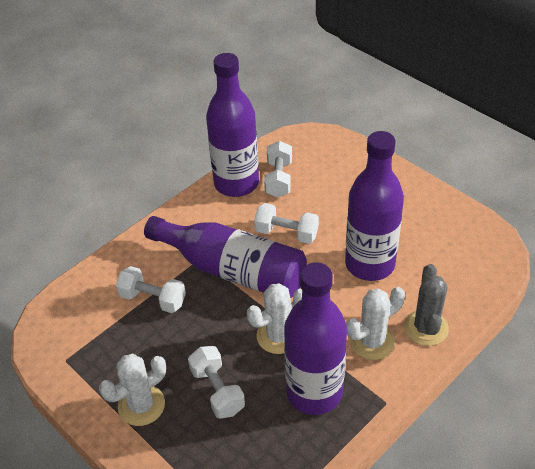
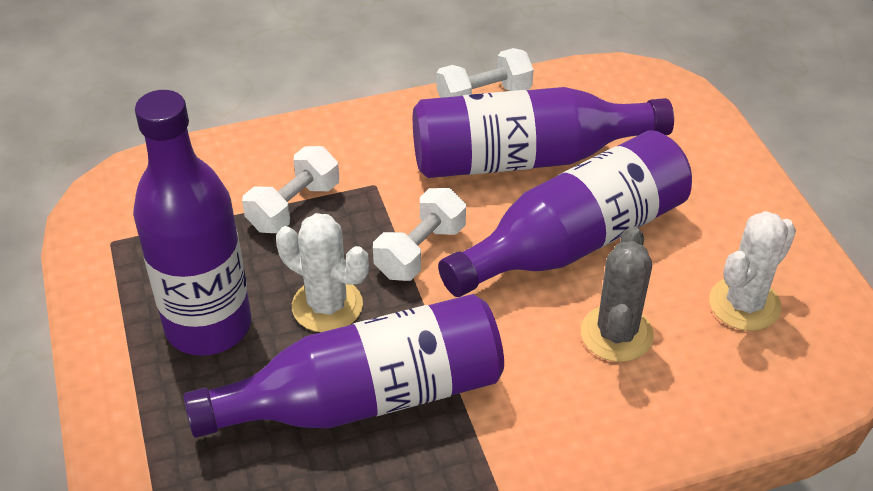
white cactus: [99,354,166,426] [247,283,302,354] [346,287,405,360] = 3 -> [276,213,369,332] [709,211,796,331] = 2
white dumbbell: [116,266,186,313] [188,346,245,419] [254,203,319,244] [264,141,292,198] = 4 -> [242,146,339,233] [373,188,466,281] [436,48,534,98] = 3

